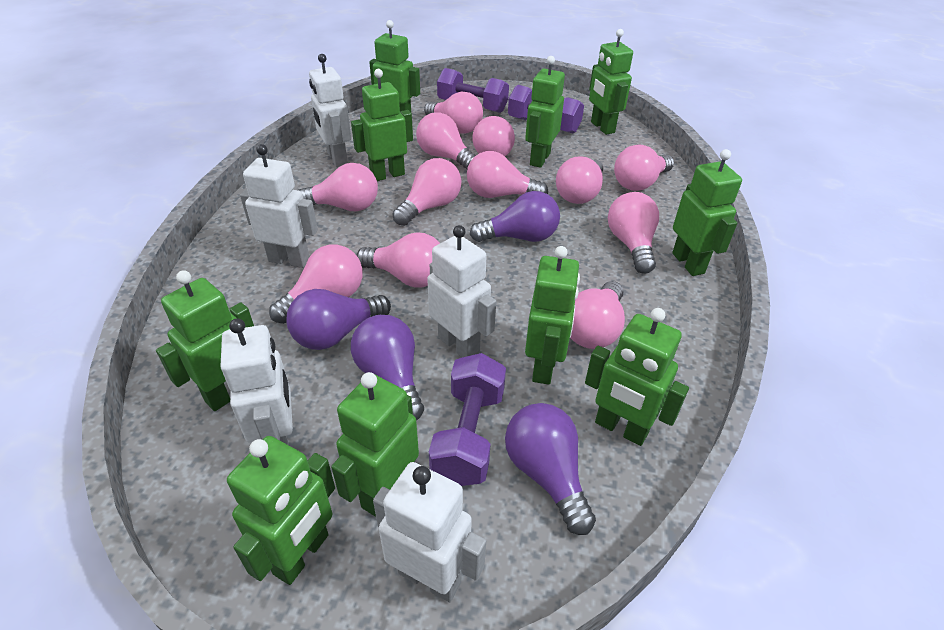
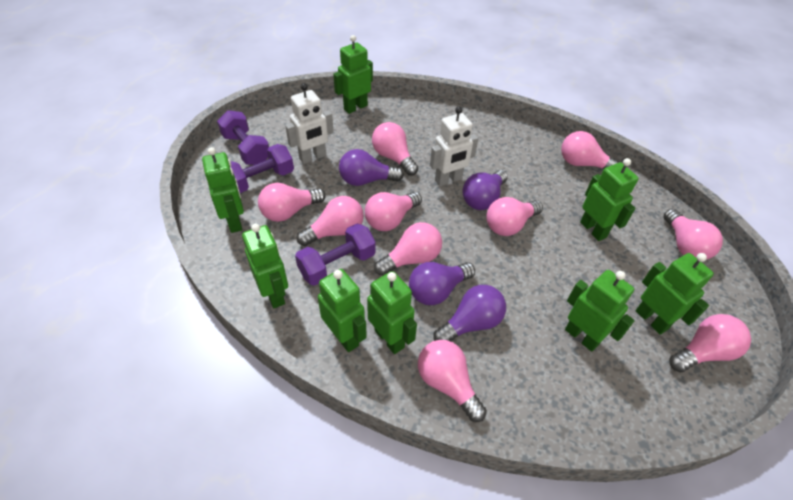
green robot: [156,270,254,411] [227,436,335,585] [331,372,419,517] [351,69,413,181] [369,20,420,112] [525,56,565,168] [525,246,580,385] [585,308,689,446] [589,29,633,135] [672,149,742,276] = 10 -> [202,147,244,233] [242,224,288,308] [318,269,367,352] [333,35,373,114] [367,271,417,354] [565,270,635,352] [580,158,639,241] [636,253,714,335] = 8
pink light bulb: [269,245,363,324] [298,163,378,211] [357,233,440,288] [392,158,462,226] [416,112,475,169] [424,92,483,134] [467,151,548,198] [472,116,515,156] [556,156,603,204] [571,281,625,349] [608,192,659,274] [614,144,674,191] = 12 -> [258,183,326,222] [297,196,364,246] [365,192,422,231] [372,122,418,176] [374,222,442,276] [418,340,487,422] [486,197,543,236] [561,131,619,169] [664,209,723,260] [669,314,751,373] = 10
white robot: [220,318,293,445] [240,144,318,268] [309,54,351,167] [373,462,486,602] [427,225,496,357] = 5 -> [285,83,334,164] [430,107,478,186] = 2

